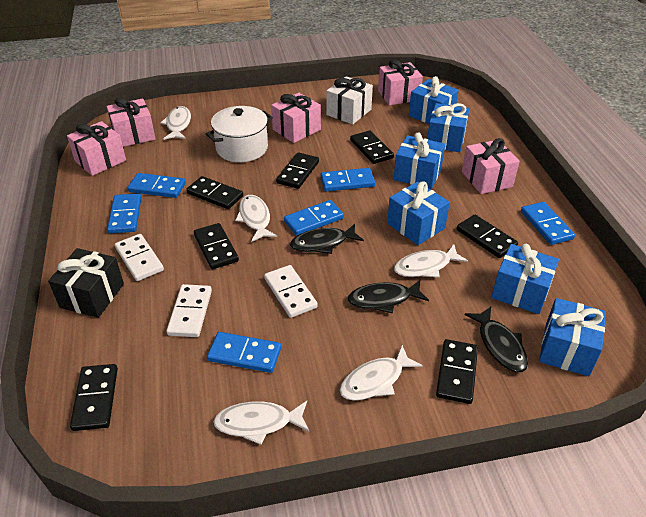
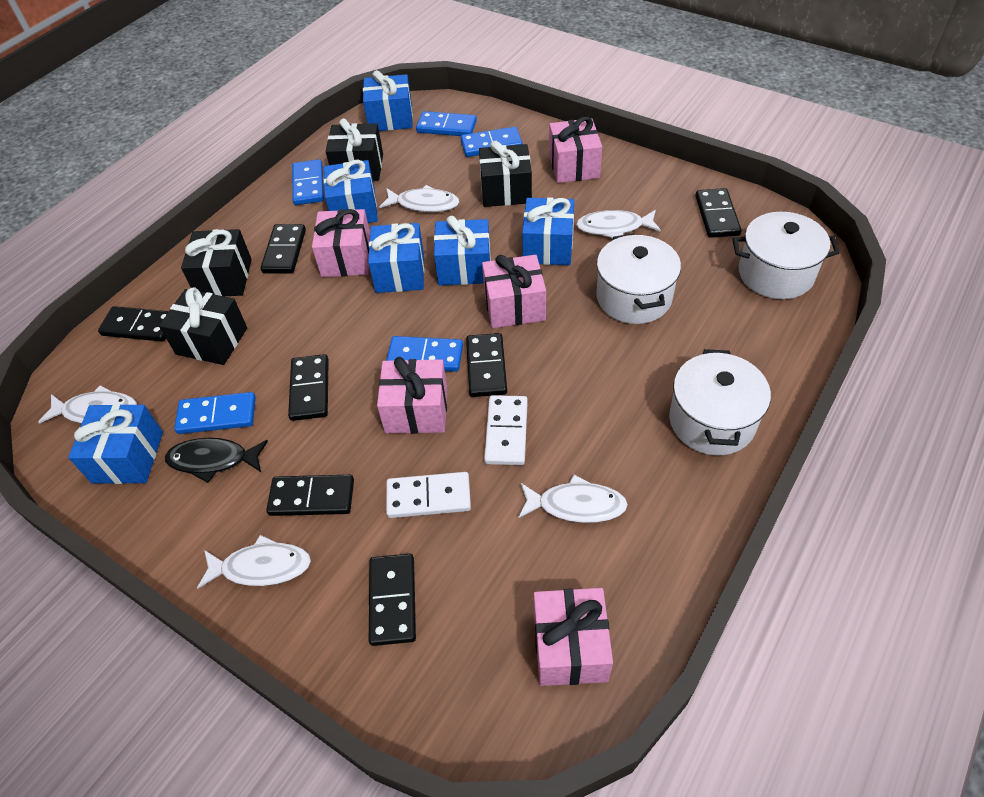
black fish: [290,224,364,254] [348,280,429,314] [465,307,528,373] = 3 -> [165,438,268,483] = 1
black gift: [48,248,124,318] = 1 -> [159,287,247,365] [181,229,252,296] [326,118,383,181] [479,141,532,207] = 4
blue domino: [107,193,141,233] [128,173,186,198] [207,332,281,373] [284,200,344,236] [321,168,375,192] [521,202,575,245] = 6 -> [174,392,256,434] [292,159,324,205] [386,336,463,372] [416,111,477,136] [461,127,522,157] = 5
white domino: [115,234,164,281] [166,284,212,337] [264,265,318,318] = 3 -> [386,472,471,518] [484,395,528,465] = 2
white gift: [326,76,373,125] = 1 -> none = 0
white pot: [206,106,273,162] = 1 -> [596,233,681,324] [669,349,771,455] [732,212,840,299] = 3

